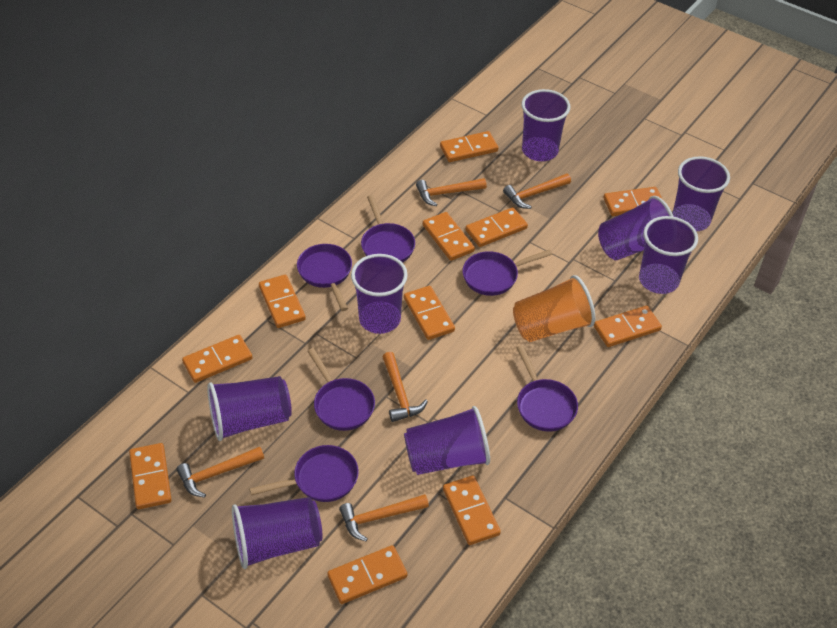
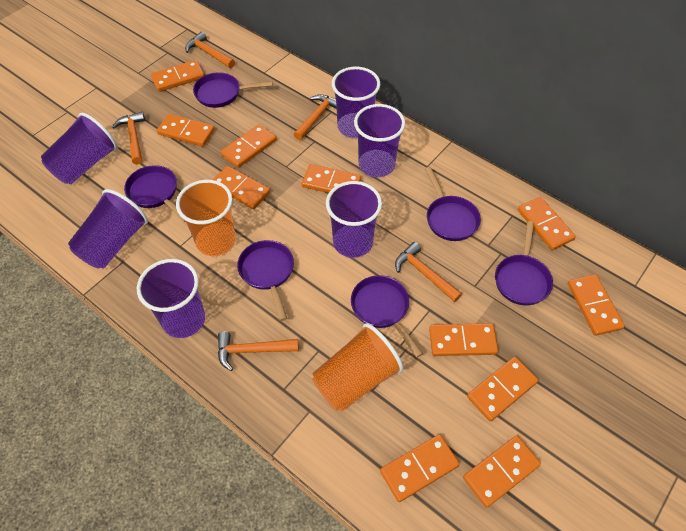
orange cup: [513,275,595,342] = 1 -> [176,180,236,256] [312,323,403,411] = 2
purple cup: [207,376,292,441] [232,497,323,569] [351,254,408,334] [404,406,490,475] [521,89,570,161] [598,196,674,260] [639,216,698,294] [673,156,730,231] = 8 -> [41,113,118,184] [68,189,148,268] [137,259,205,338] [326,181,382,258] [332,67,380,138] [354,104,405,177] = 6

